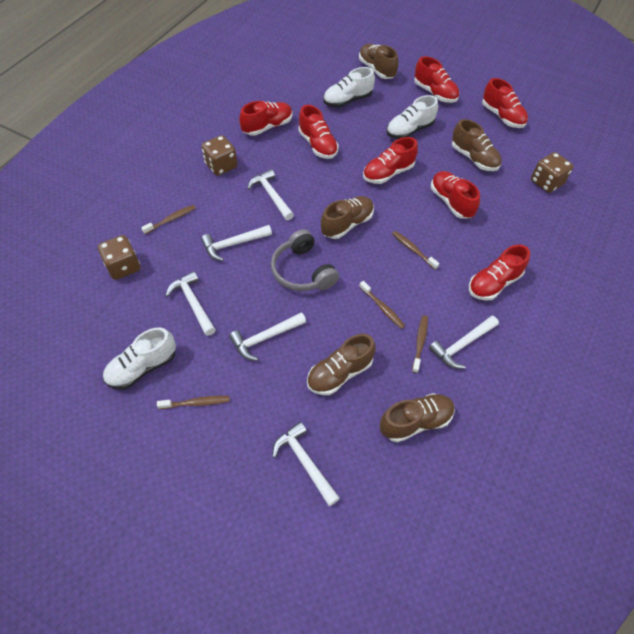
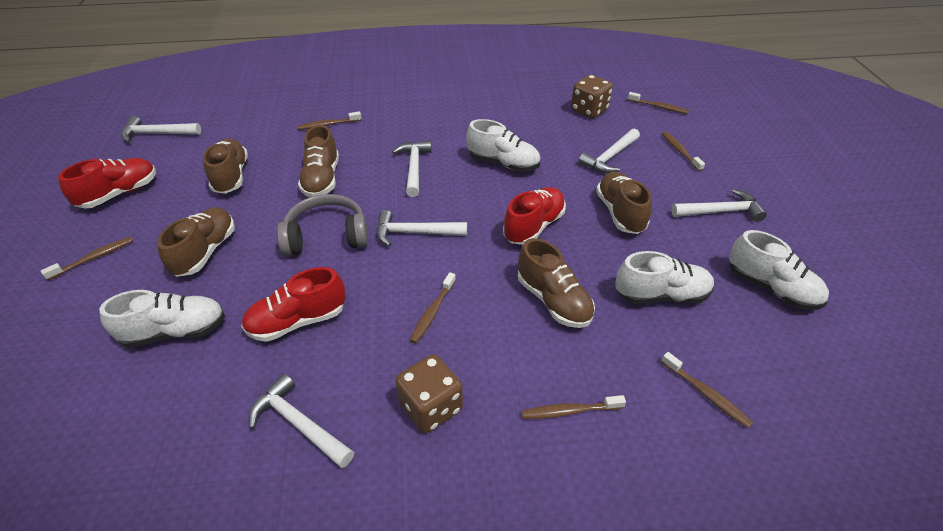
brown dice: [98,235,140,280] [202,135,237,176] [531,152,573,193] = 3 -> [395,354,463,433] [571,75,613,118] = 2
brown toothbrush: [141,205,196,234] [157,396,230,409] [359,281,405,329] [392,231,439,270] [412,315,428,373] = 5 -> [41,237,133,280] [297,111,361,130] [410,272,456,344] [521,395,626,419] [628,92,689,114] [661,131,705,172] [661,352,753,428] = 7
red shoe: [239,101,293,136] [298,105,339,159] [363,137,418,184] [414,56,459,103] [431,171,480,219] [469,245,530,300] [482,78,528,128] = 7 -> [58,158,156,209] [241,267,346,342] [503,187,566,245] = 3
white shoe: [103,327,176,389] [323,67,375,108] [386,95,438,139] = 3 -> [99,290,225,348] [466,119,540,172] [615,251,714,304] [729,230,829,310] = 4

